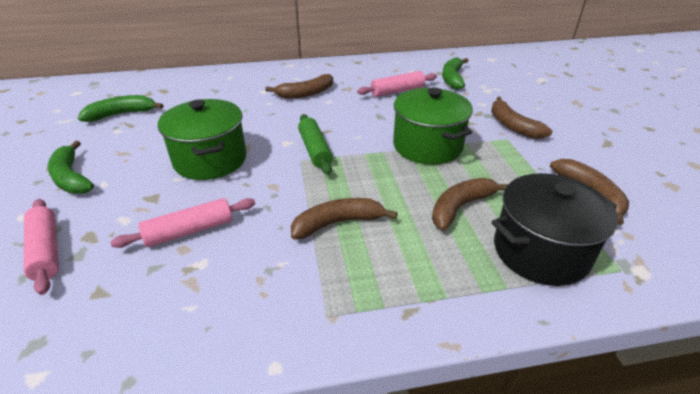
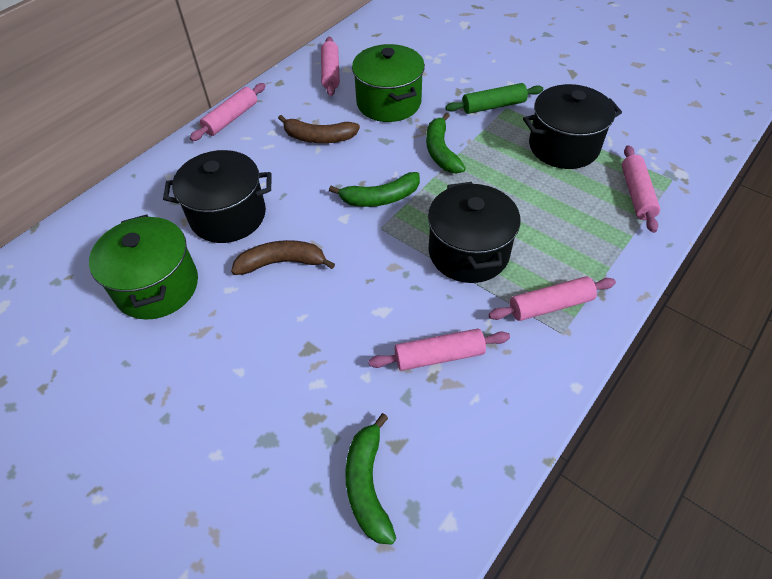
black pot: [492,173,618,286] = 1 -> [163,150,272,243] [428,182,520,283] [523,84,622,169] = 3
brown banana: [265,74,333,99] [291,198,398,240] [432,178,509,230] [491,97,552,139] [550,159,629,225] = 5 -> [231,240,335,275] [278,115,360,143] = 2
pink rolling pin: [24,199,59,295] [111,198,255,248] [357,71,437,97] = 3 -> [190,83,265,141] [321,37,340,96] [369,329,510,371] [489,276,616,321] [622,145,660,233] = 5

